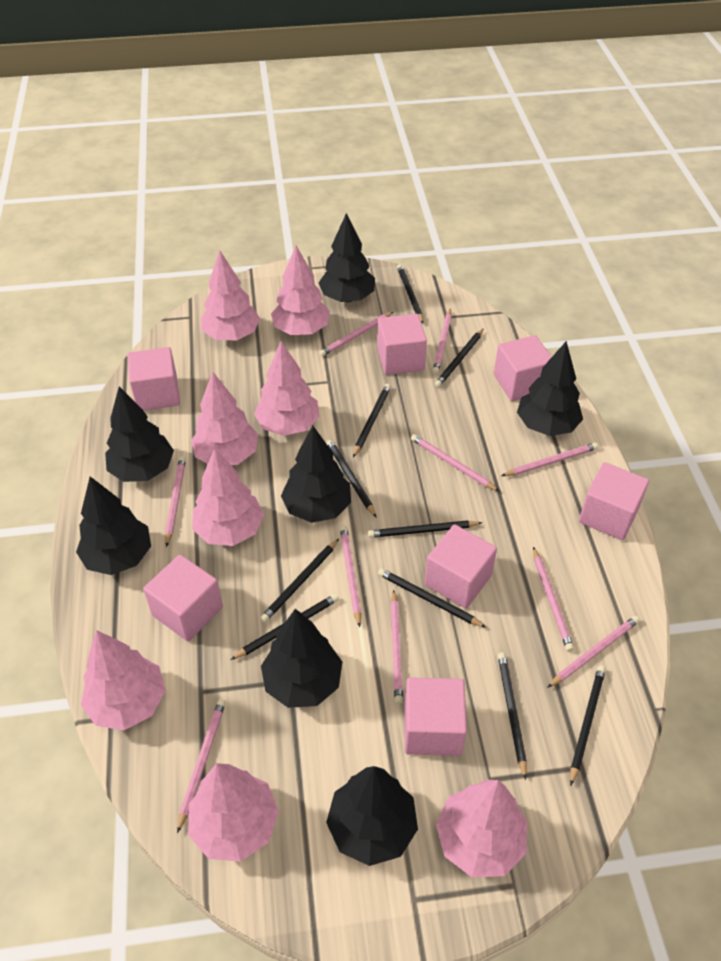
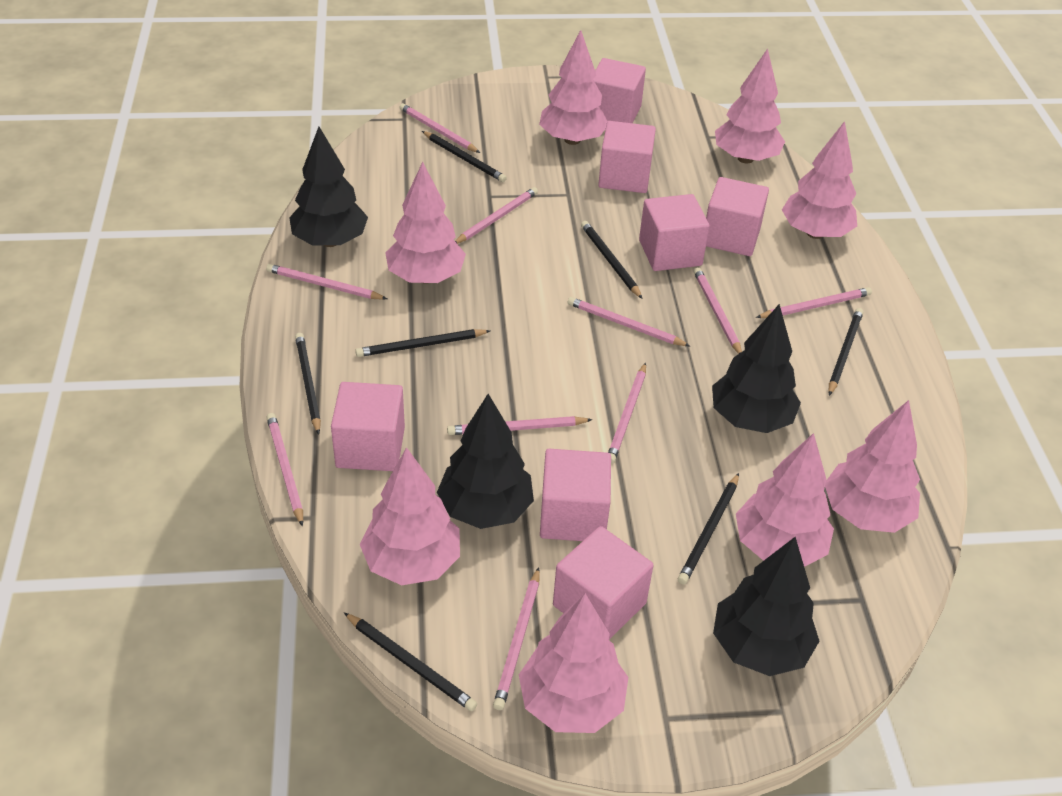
black pencil: [230,594,339,660] [260,539,339,622] [326,439,376,517] [353,384,391,457] [368,520,482,538] [378,568,487,628] [397,264,423,323] [435,328,484,387] [498,653,527,780] [570,666,606,786] = 10 -> [295,333,321,435] [344,613,477,711] [355,329,490,357] [422,131,507,182] [581,221,643,299] [678,473,739,585] [828,308,863,396] = 7
black tree: [76,476,151,575] [105,387,174,482] [261,609,342,708] [281,425,351,523] [319,213,375,303] [326,766,418,866] [517,341,583,436] = 7 -> [289,127,368,247] [437,394,534,529] [712,304,801,433] [713,537,819,676] = 4

